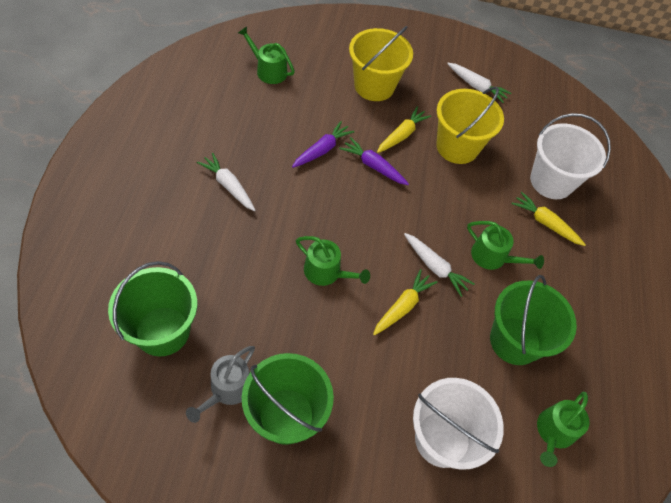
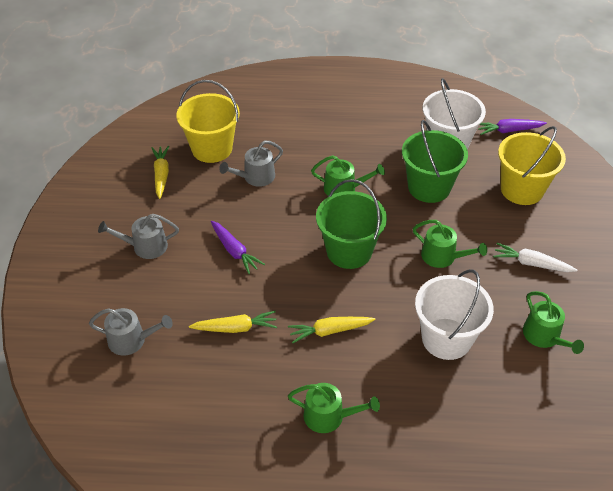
green bucket: [108,261,197,357] [242,353,334,445] [490,275,577,365] = 3 -> [316,179,387,269] [402,120,468,203] = 2
grey watering can: [186,346,255,423] = 1 -> [89,308,173,355] [98,214,179,259] [219,141,283,187] = 3
white carrot: [197,153,255,211] [404,233,474,297] [447,63,511,103] = 3 -> [493,243,577,272] = 1

